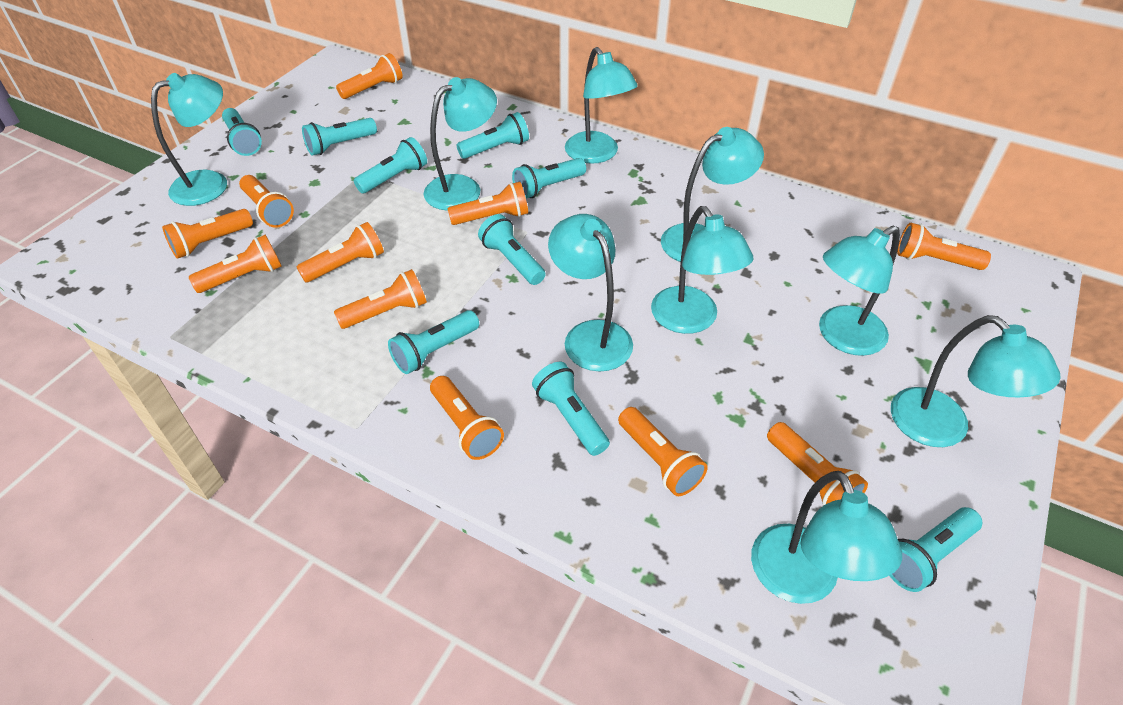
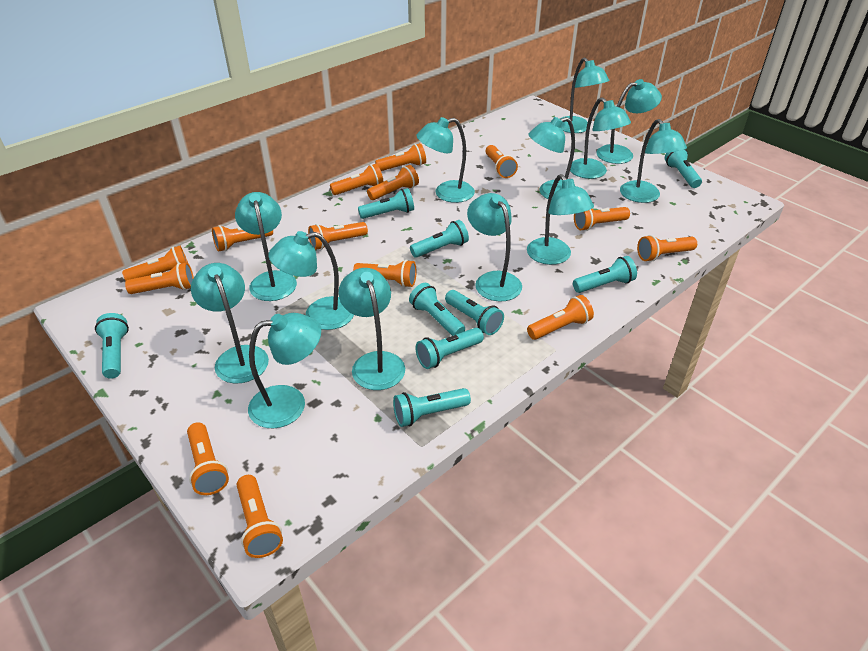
orange flashlight: [162,209,253,259] [189,235,282,293] [239,175,294,228] [297,222,384,282] [334,269,427,329] [336,53,403,99] [430,376,504,460] [447,182,528,225] [618,407,707,496] [767,422,868,506] [897,223,991,270] = 11 -> [122,246,188,281] [125,262,194,294] [187,422,229,495] [212,225,273,252] [237,475,283,558] [308,222,368,250] [330,164,383,195] [353,260,416,287] [367,165,419,200] [375,143,426,171] [486,145,518,178] [527,295,594,340] [574,207,630,231] [637,235,697,262] = 14
turquoise lamp: [151,73,227,206] [423,77,497,211] [548,214,633,372] [565,47,638,164] [651,206,754,334] [661,127,764,262] [751,471,902,604] [819,226,900,356] [891,315,1061,447] = 9 -> [191,263,269,384] [235,192,297,301] [248,313,321,428] [268,231,354,330] [339,268,405,390] [416,117,475,203] [467,193,522,302] [527,174,594,265] [528,117,575,199] [560,57,609,133] [570,97,631,179] [596,79,662,164] [620,119,687,203] = 13

